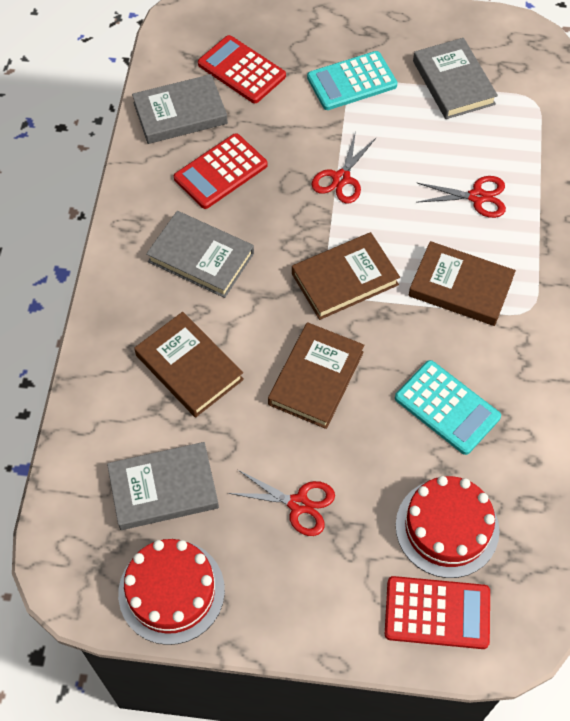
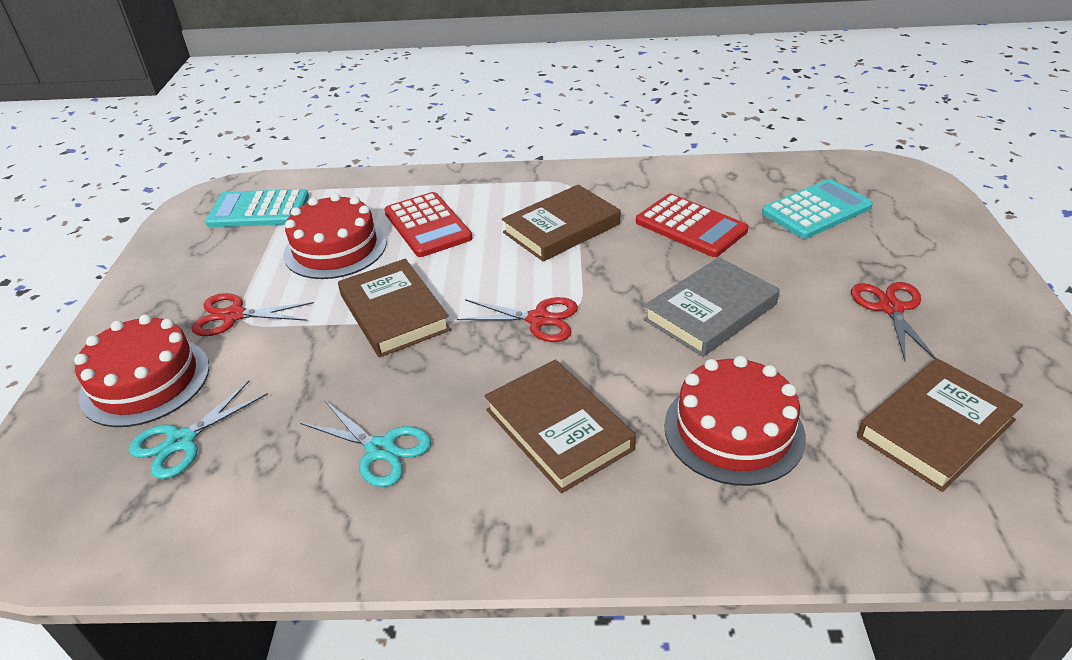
grey book: [107,442,219,530] [132,74,228,144] [146,211,254,298] [413,38,498,119] = 4 -> [644,257,780,357] = 1
red cake: [118,539,225,645] [396,476,499,578] = 2 -> [74,314,209,427] [284,193,387,279] [664,356,806,486] = 3
red calculator: [174,133,268,209] [198,35,286,103] [385,576,490,649] = 3 -> [384,192,472,257] [636,194,748,257] = 2
turquoise scissors: none = 0 -> [129,381,268,479] [300,400,431,487] = 2

